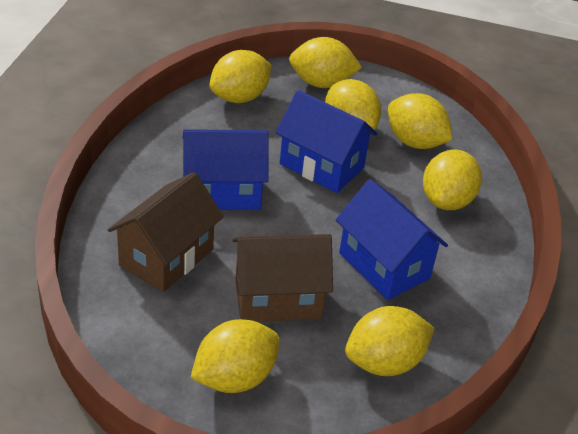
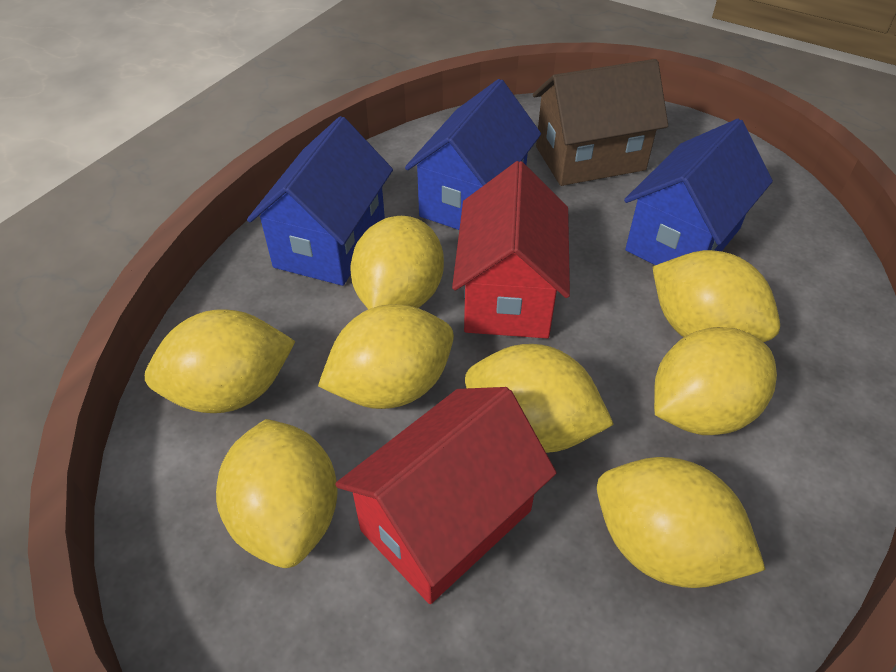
brown house: [108,172,224,292] [232,234,333,322] = 2 -> [533,59,668,186] = 1
red house: none = 0 -> [335,387,556,604] [452,161,570,338] = 2
yellow lemon: [191,319,280,393] [210,50,271,103] [289,37,362,88] [325,79,381,130] [345,306,434,376] [388,93,453,149] [423,149,482,210] = 7 -> [145,309,296,413] [216,419,338,568] [318,304,454,409] [350,216,444,309] [465,344,614,453] [597,457,766,588] [652,250,780,342] [654,327,777,435] = 8

